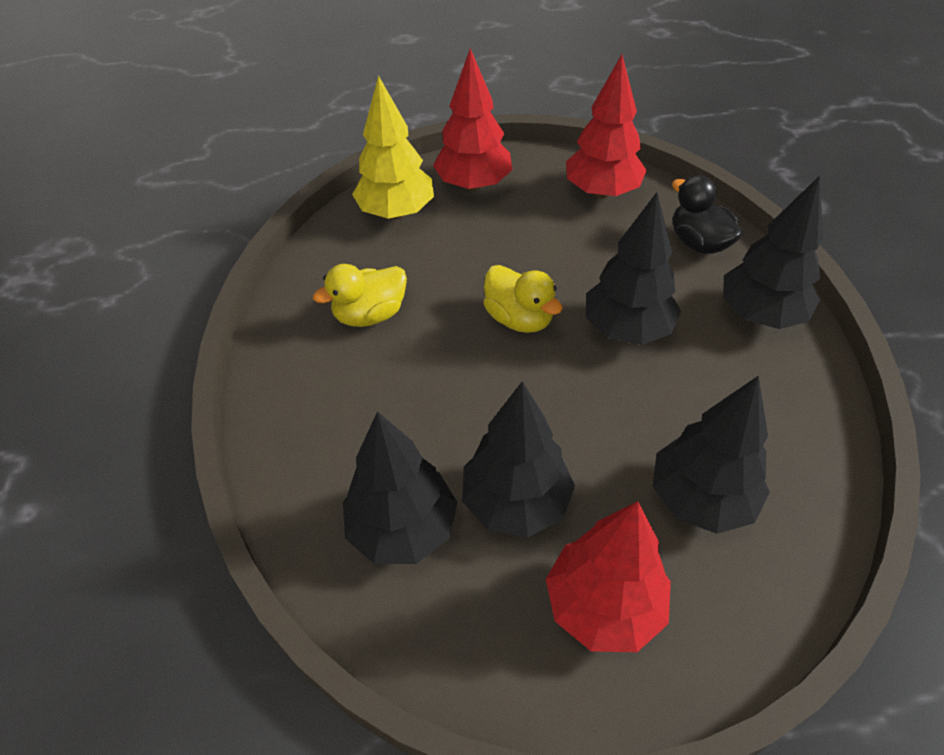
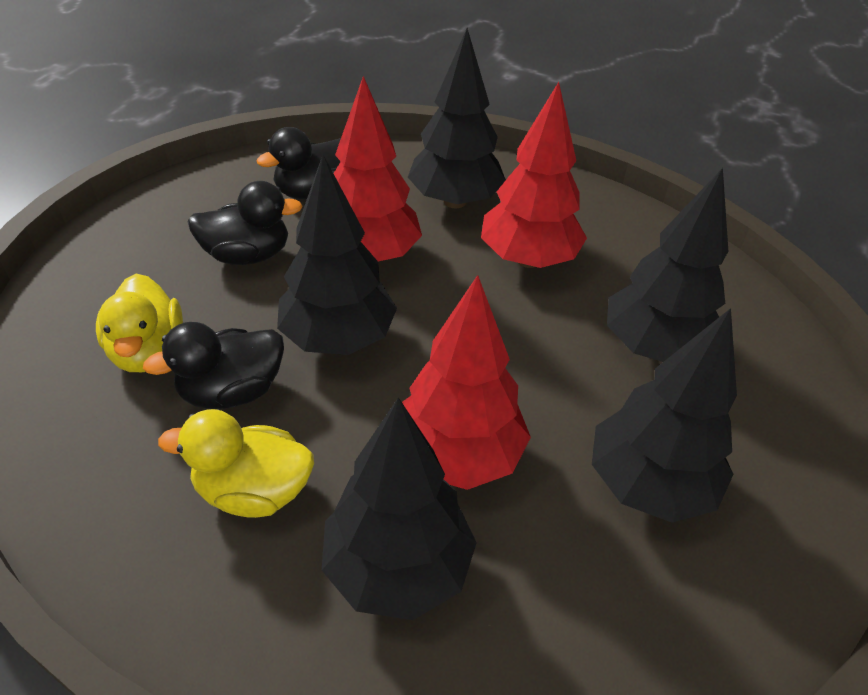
black duck: [672,175,743,254] = 1 -> [143,322,284,409] [188,181,303,265] [256,127,341,199] = 3
yellow tree: [352,75,434,219] = 1 -> none = 0

